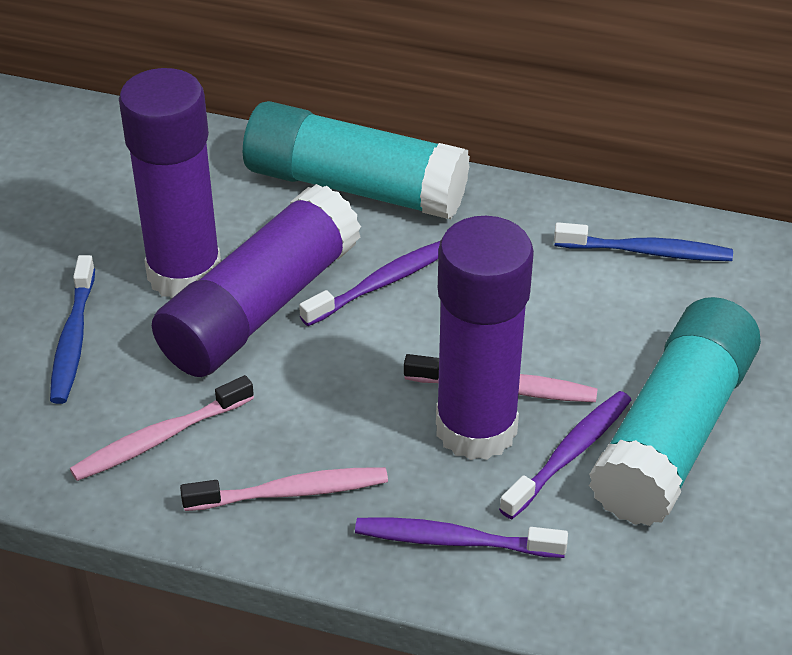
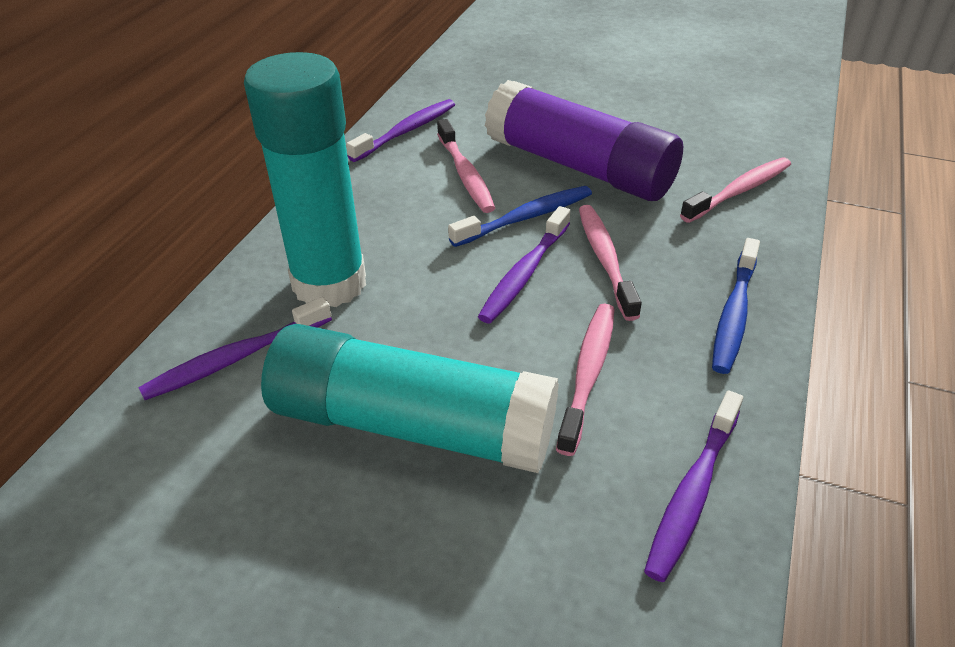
pink toothbrush: [70,375,254,481] [180,467,388,511] [404,354,598,402] = 3 -> [437,119,495,213] [556,303,615,456] [579,205,642,321] [680,158,791,223] = 4
purple glue stick: [119,68,221,298] [152,184,361,377] [436,216,534,460] = 3 -> [485,80,683,201] = 1
purple toothbrush: [299,241,440,326] [355,517,568,558] [499,391,631,519] = 3 -> [138,297,332,400] [346,99,455,162] [478,206,570,323] [644,390,743,582] = 4

